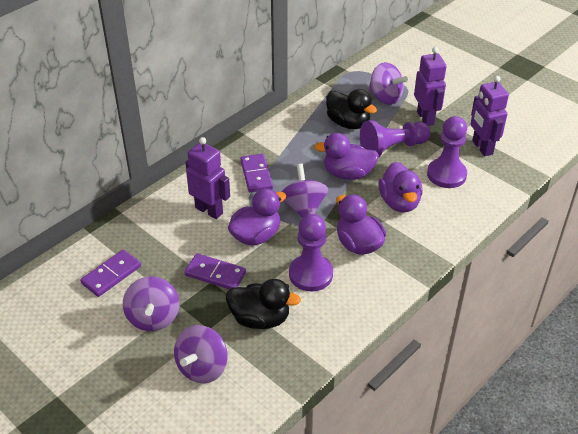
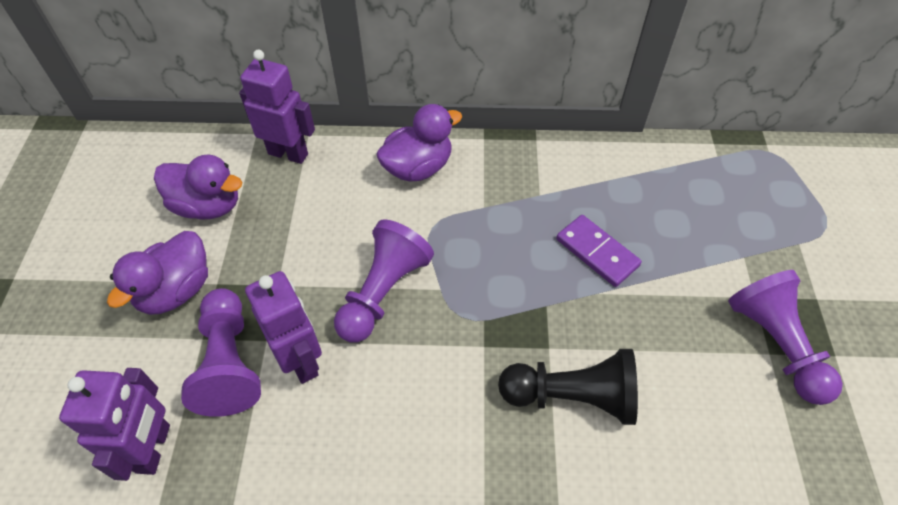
black duck: [226,279,301,329] [326,89,377,129] = 2 -> none = 0
black pawn: none = 0 -> [498,349,638,425] = 1
purple domino: [80,249,141,297] [184,253,246,289] [240,154,273,192] = 3 -> [556,215,642,287] = 1
purple duck: [228,188,286,246] [314,133,379,180] [336,195,386,255] [379,162,423,212] = 4 -> [107,231,208,315] [154,155,242,219] [376,104,462,182] = 3
purple spinning top: [123,276,179,331] [174,325,228,384] [281,164,328,218] [368,62,408,105] = 4 -> none = 0

